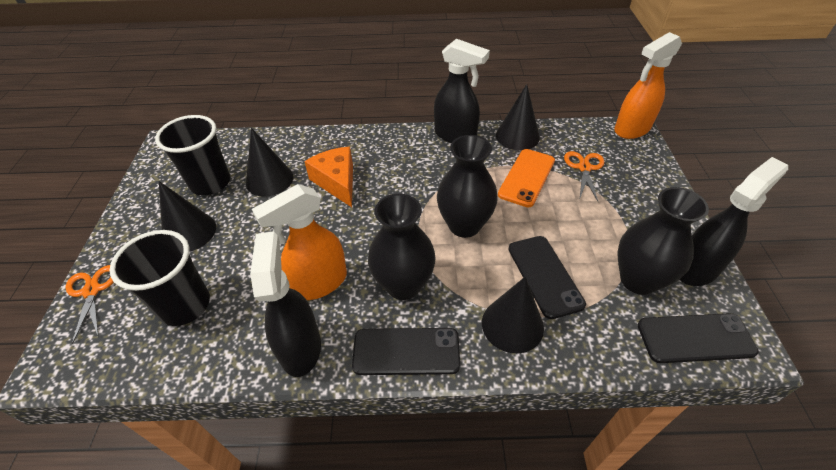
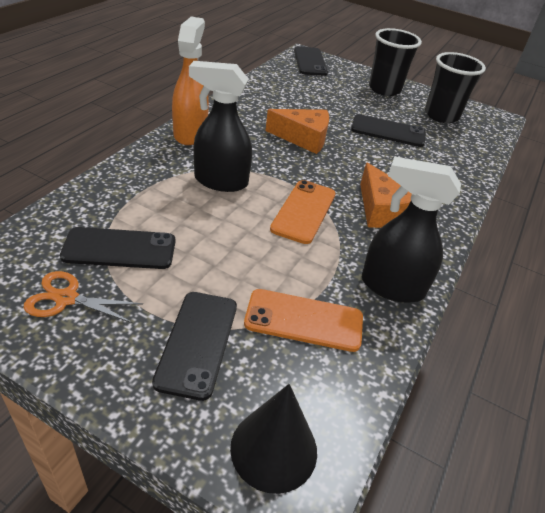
black cone: [159,181,216,252] [246,128,293,197] [482,276,544,353] [496,84,540,150] = 4 -> [230,384,317,494] = 1
black phone: [352,328,460,375] [508,236,586,319] [638,313,758,363] = 3 -> [60,227,175,269] [152,292,237,401] [294,46,328,76] [351,114,426,147] = 4
black spray bottle: [250,231,321,377] [434,39,490,143] [679,157,788,286] = 3 -> [189,61,252,192] [362,156,461,303] = 2
black vase: [368,194,436,300] [437,135,498,238] [617,187,709,295] = 3 -> none = 0
orange cheese: [304,147,353,207] = 1 -> [265,109,329,154] [360,162,412,228] = 2
orange phone: [498,149,555,207] = 1 -> [244,289,363,352] [270,180,335,244] = 2
orange scissors: [65,265,114,344] [564,151,605,203] = 2 -> [24,271,143,323] = 1
orange spray bottle: [252,184,347,300] [614,32,682,139] = 2 -> [172,17,209,145] = 1

